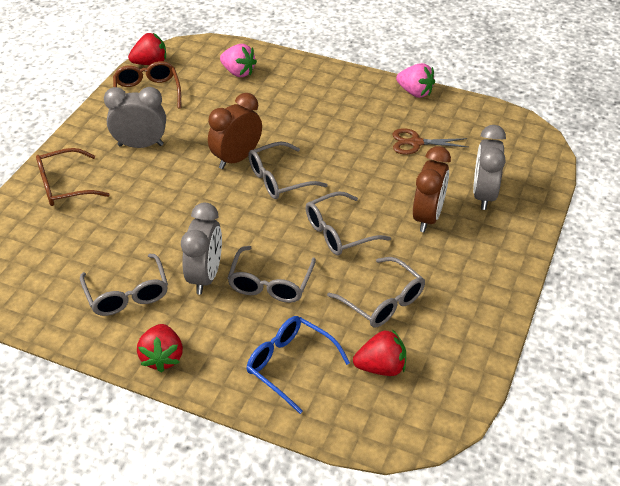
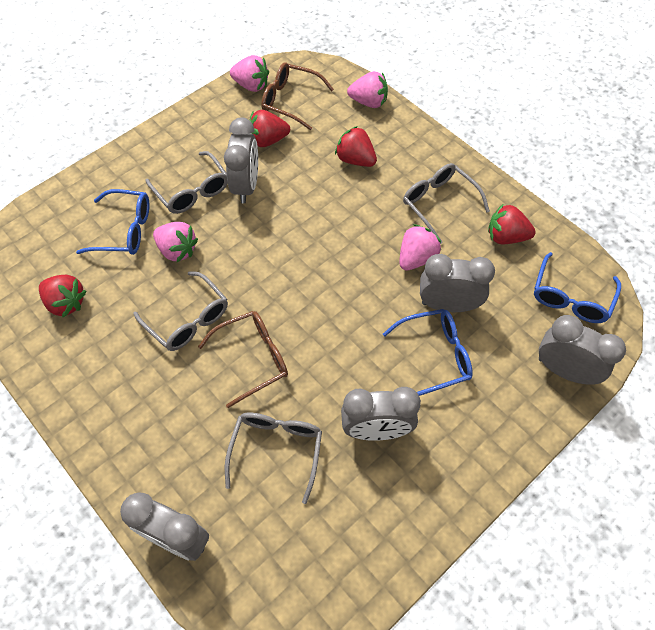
blue glasses: [246,316,350,414] = 1 -> [76,189,149,255] [383,309,473,396] [534,252,621,323] = 3
brown clock: [208,93,262,169] [413,146,451,232] = 2 -> none = 0
brown scissors: [393,128,468,155] = 1 -> none = 0
grey clock: [104,87,166,148] [181,203,222,294] [473,125,506,210] = 3 -> [120,493,209,561] [224,118,258,204] [341,387,421,441] [420,254,495,312] [539,315,626,385] = 5
grey glasses: [80,254,168,316] [228,246,316,303] [248,142,328,199] [306,192,391,255] [327,257,425,327] = 5 -> [134,271,228,351] [146,151,228,214] [225,413,322,504] [403,163,490,244] = 4
pink strawberry: [220,44,257,77] [396,63,435,98] = 2 -> [153,222,198,262] [230,55,269,92] [347,71,388,108] [399,224,441,271] = 4
red strawberry: [128,33,166,65] [137,324,183,373] [353,329,406,376] = 3 -> [39,275,87,317] [250,110,290,147] [335,126,377,167] [488,204,536,244] = 4

